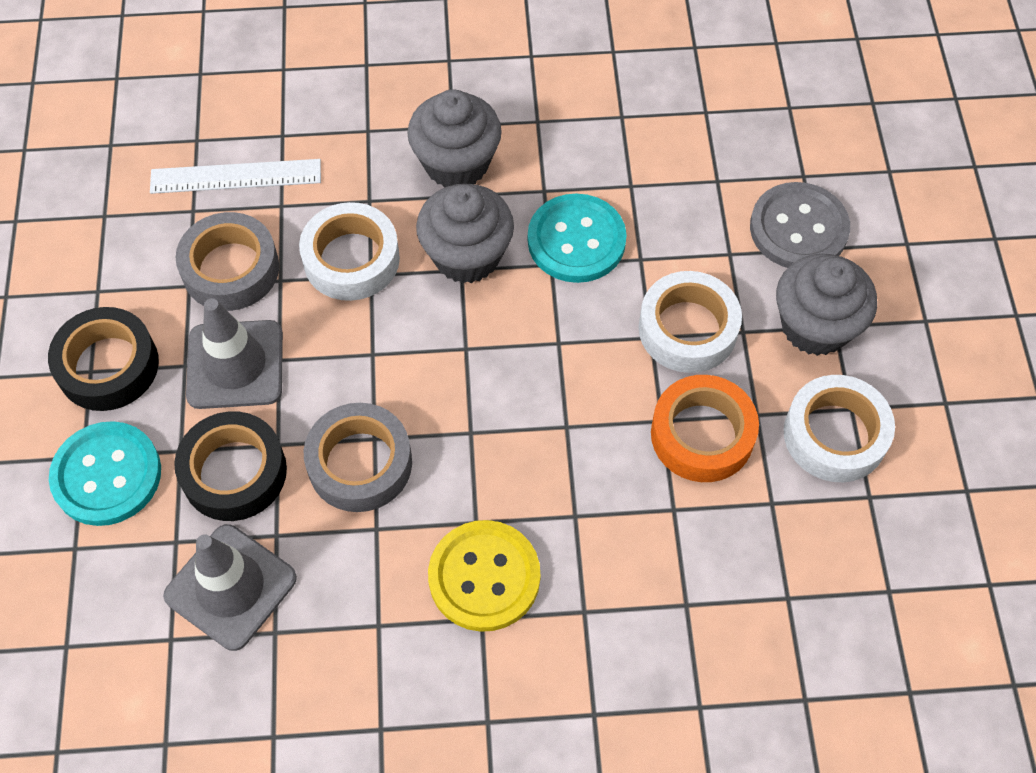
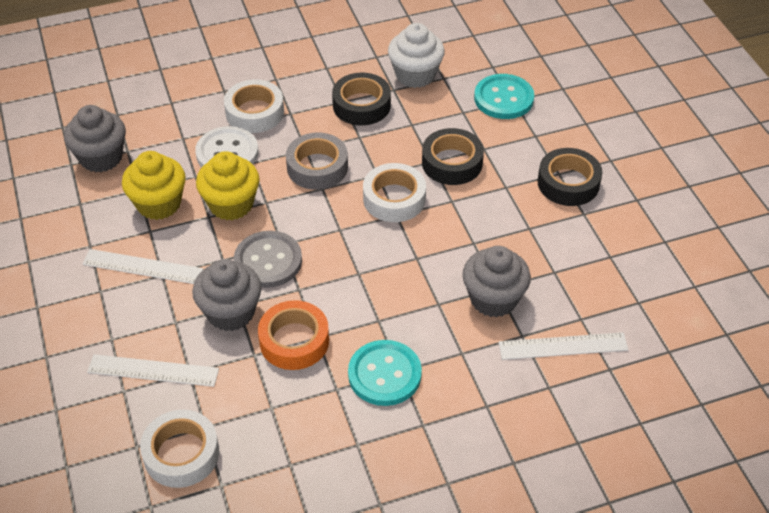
black tape: [48,307,159,411] [174,411,287,521] = 2 -> [332,73,391,126] [422,128,484,185] [537,148,602,206] = 3
grey tape: [176,212,279,311] [304,403,412,512] = 2 -> [286,133,348,190] = 1
grey traffic cone: [163,524,297,651] [186,298,283,409] = 2 -> none = 0
white button: none = 0 -> [195,126,258,167] = 1
white cupcake: none = 0 -> [388,23,445,88] = 1
white ruler: [150,159,321,194] = 1 -> [82,249,203,284] [87,354,219,387] [499,332,628,360] = 3
yellow button: [428,520,540,632] = 1 -> none = 0
yellow cupcake: none = 0 -> [122,151,186,220] [196,151,260,220] = 2

